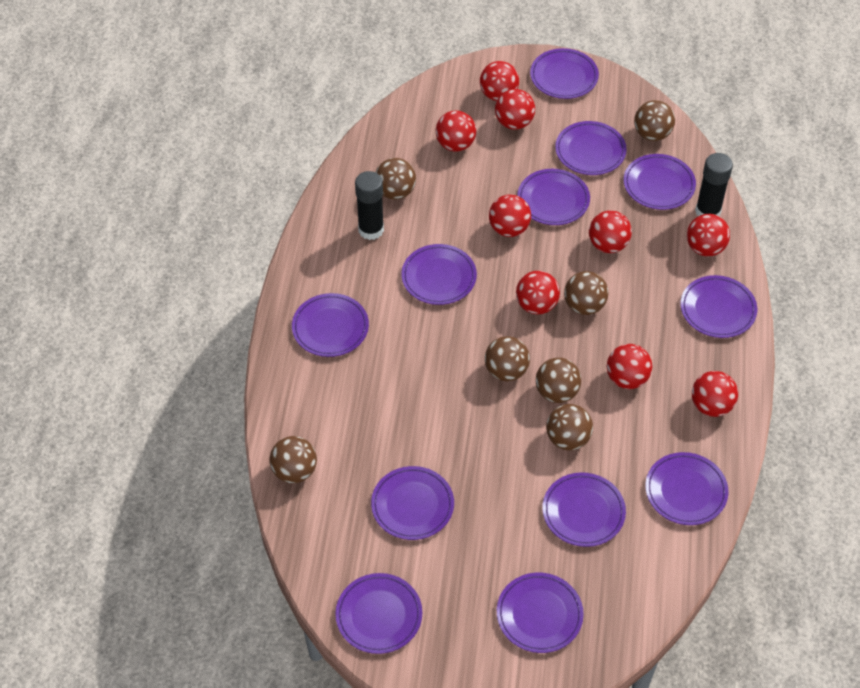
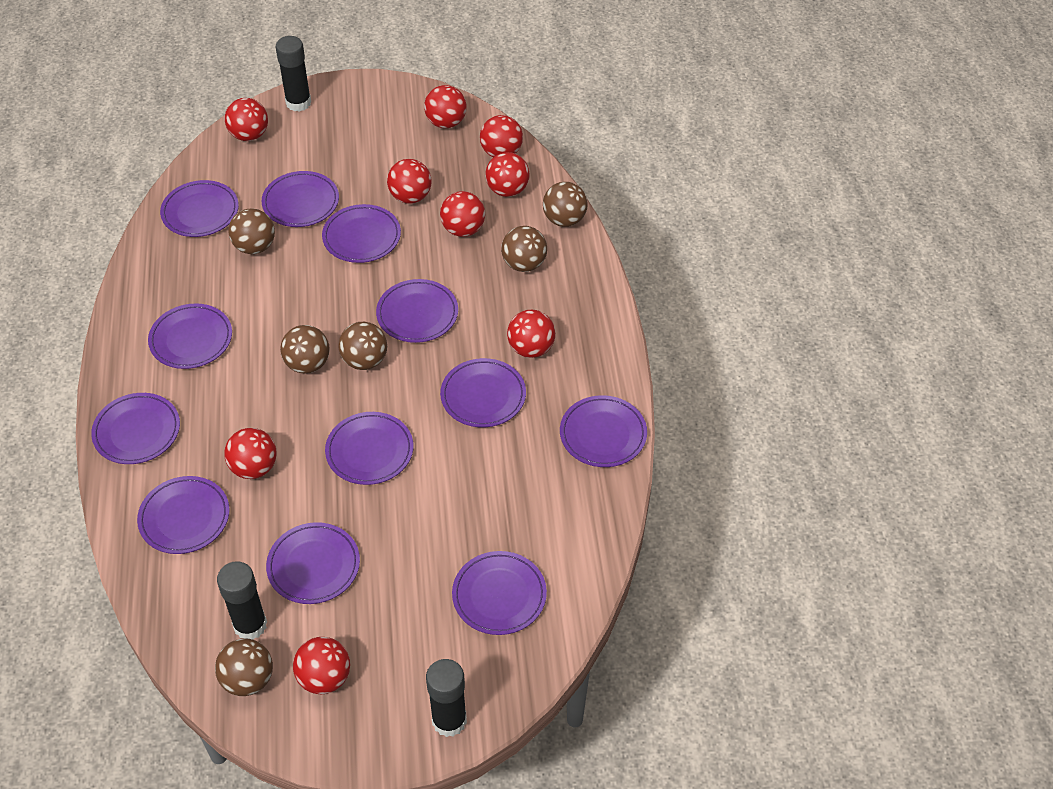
black glue stick: [355,171,384,240] [695,153,733,217] = 2 -> [217,561,267,640] [276,36,311,112] [426,659,467,737] = 3
brown ball: [269,436,317,484] [376,158,416,200] [485,336,530,381] [536,358,581,403] [546,404,593,451] [564,271,608,315] [634,100,675,141] = 7 -> [215,638,273,696] [229,208,275,254] [280,325,330,374] [338,322,387,370] [501,226,547,272] [543,182,588,227] = 6

